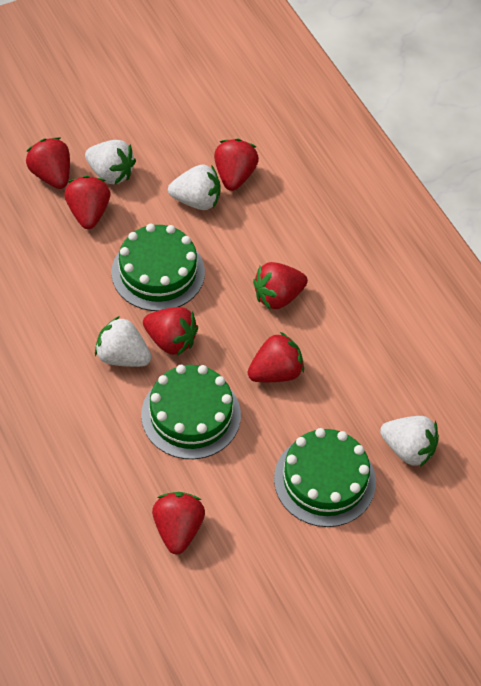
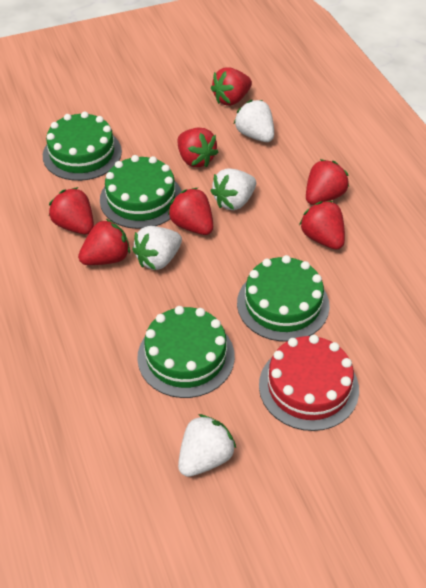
green cake: [111,224,205,311] [141,365,241,459] [274,428,376,527] = 3 -> [43,111,122,181] [100,155,182,229] [137,306,235,398] [237,255,330,342] = 4
red cake: none = 0 -> [259,335,359,431] = 1

